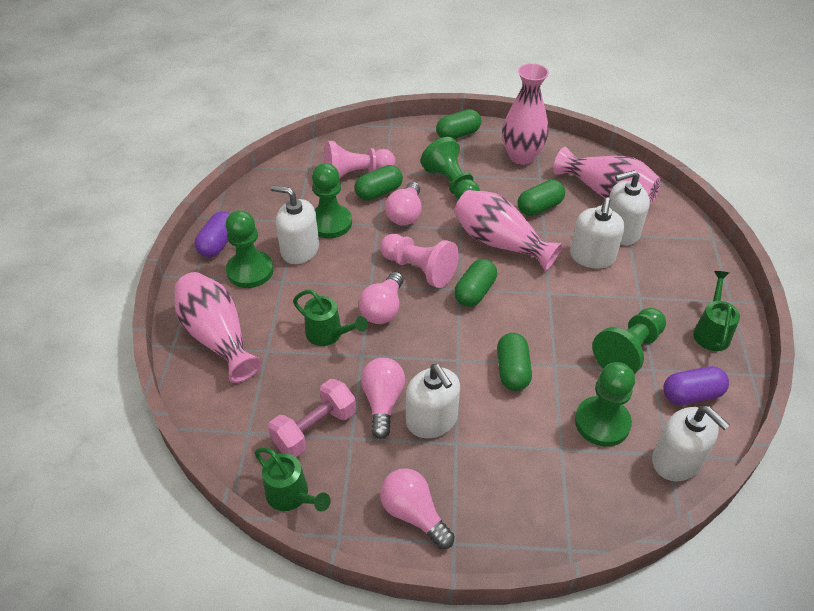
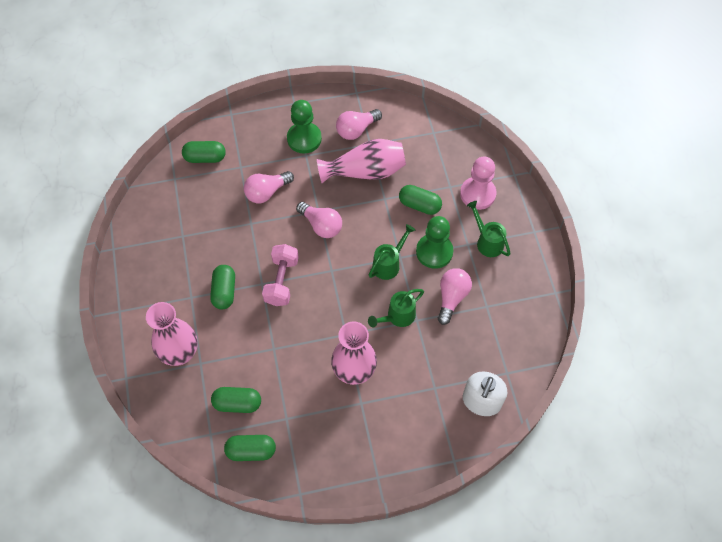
green pawn: [226,210,274,288] [312,163,352,238] [421,137,480,200] [575,362,635,447] [592,308,666,374] = 5 -> [287,100,322,154] [416,216,453,269] = 2
pink pawn: [324,141,395,179] [380,234,459,288] = 2 -> [460,156,496,210] = 1
pink vase: [174,272,262,383] [454,190,563,271] [502,63,549,165] [554,147,661,204] = 4 -> [146,302,198,366] [317,139,406,183] [331,322,377,385] = 3
purple capsule: [195,211,230,257] [663,366,729,405] = 2 -> none = 0
white soap dispenser: [271,185,319,264] [406,364,460,438] [570,197,625,269] [609,170,650,245] [652,406,730,481] = 5 -> [463,372,507,416] = 1

